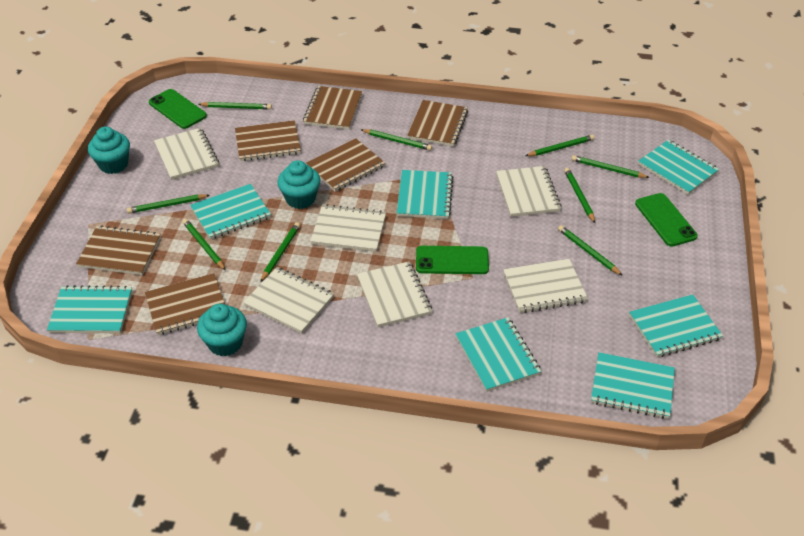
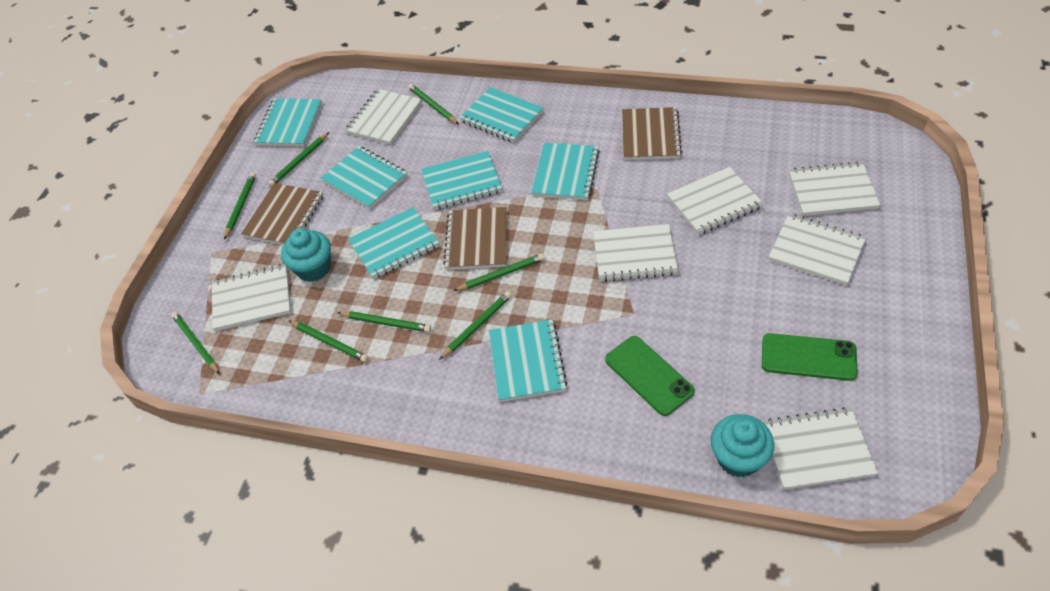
brown notebook: [76,226,161,275] [145,273,225,335] [235,120,301,161] [303,86,362,130] [306,138,385,192] [407,100,468,147] = 6 -> [241,183,324,245] [443,207,507,270] [622,107,682,160] = 3
green pencil: [127,194,210,213] [183,219,226,271] [199,102,272,110] [260,222,300,282] [361,129,432,151] [525,135,594,156] [558,225,623,276] [564,168,595,223] [571,155,650,178] = 9 -> [171,312,220,374] [224,172,256,240] [268,132,329,187] [288,320,369,362] [337,311,431,332] [408,84,459,124] [439,291,512,360] [453,253,545,291] = 8
green phone: [149,89,207,129] [416,246,489,274] [635,193,698,247] = 3 -> [605,336,695,416] [762,333,858,381] = 2
turquoise cupcake: [88,127,130,174] [197,304,247,356] [277,160,320,209] = 3 -> [281,228,331,282] [711,414,774,477] = 2
white notebook: [154,128,219,180] [243,267,334,334] [310,204,386,252] [357,261,432,327] [496,166,562,217] [503,259,588,313] = 6 -> [212,264,291,331] [345,89,422,145] [593,224,678,282] [667,167,764,235] [763,407,878,490] [769,214,866,285] [789,162,880,216] = 7

